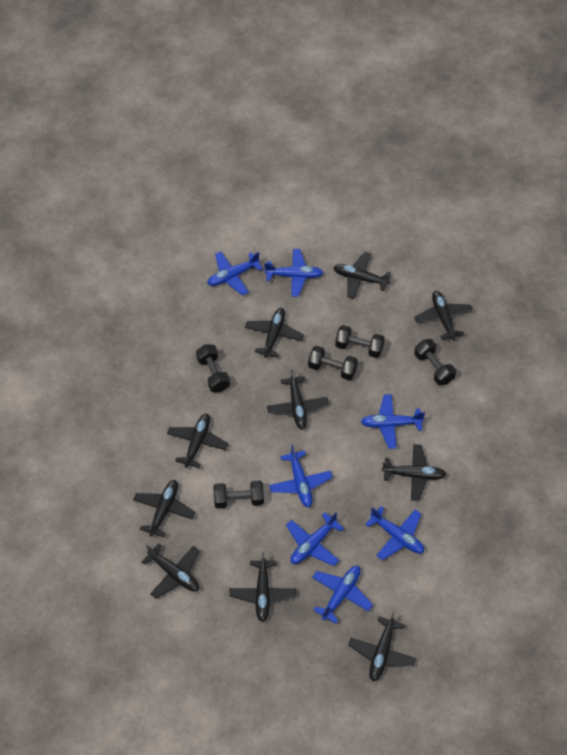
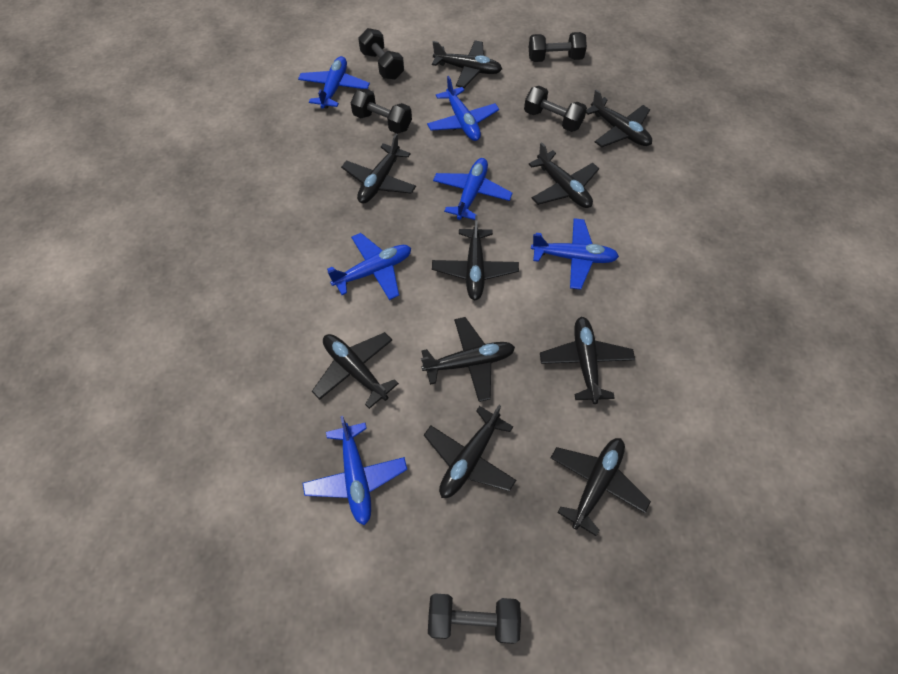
blue plane: [207,251,263,296] [264,249,323,297] [269,445,333,507] [286,512,344,566] [312,566,373,624] [361,394,425,449] [365,506,424,560] = 7 -> [298,56,370,109] [303,416,407,525] [327,233,411,300] [427,76,499,141] [433,158,513,220] [531,218,619,290] = 6

